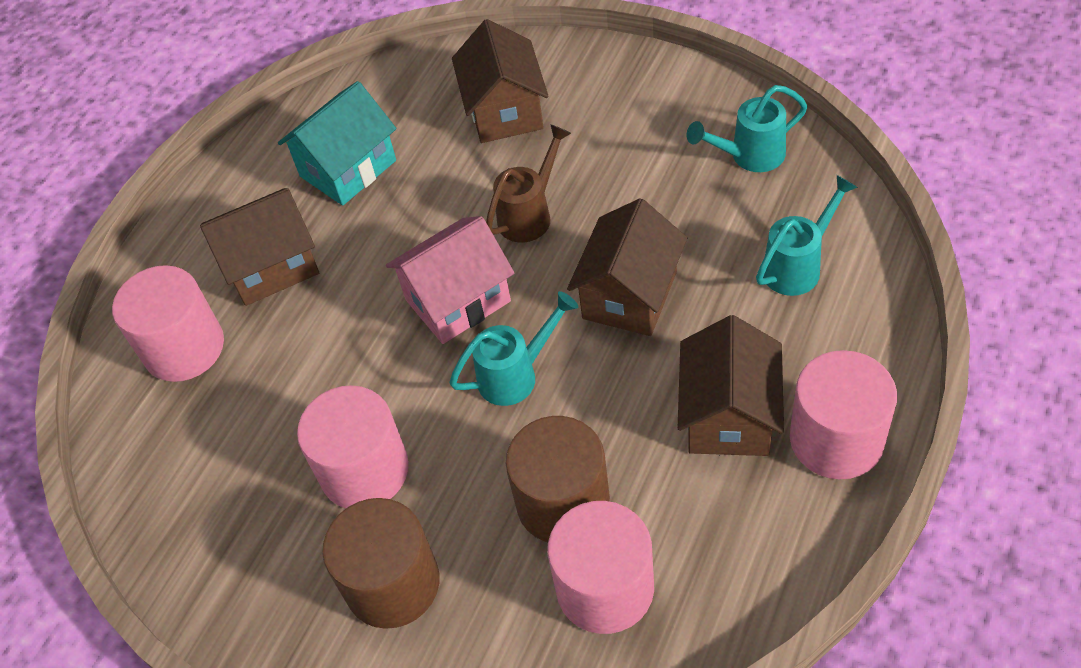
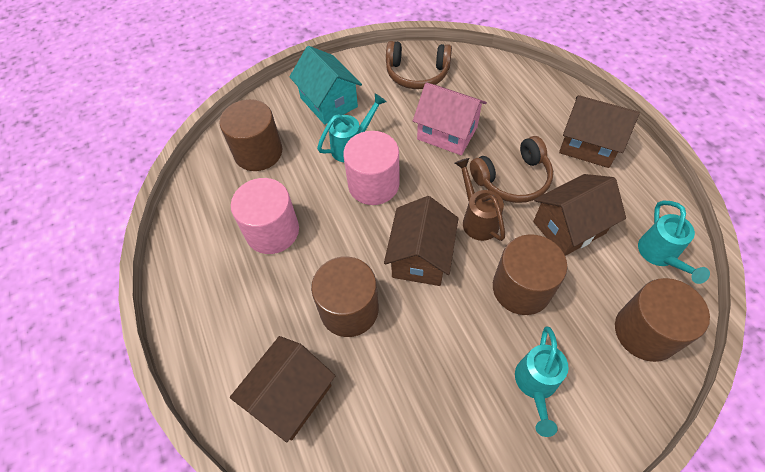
brown cylinder: [322,498,439,629] [506,416,610,542] = 2 -> [219,99,282,171] [311,256,379,337] [493,234,568,315] [615,278,710,362] = 4
brown headphones: none = 0 -> [386,41,452,89] [470,136,553,203] = 2
pink cylinder: [112,265,224,382] [297,385,409,508] [547,501,654,634] [790,350,897,479] = 4 -> [231,178,299,254] [343,131,399,205] = 2

